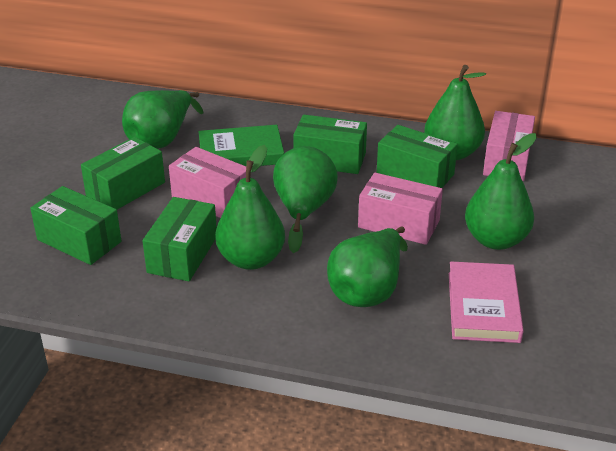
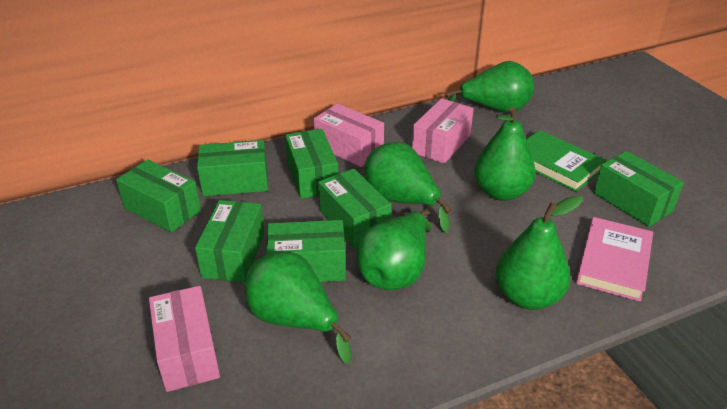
green box: [30,186,121,265] [81,137,165,209] [142,197,217,281] [293,115,367,174] [377,125,458,188] = 5 -> [116,160,201,233] [195,200,265,283] [197,140,268,196] [266,220,346,282] [285,129,338,199] [318,169,391,249] [594,151,684,227] = 7

